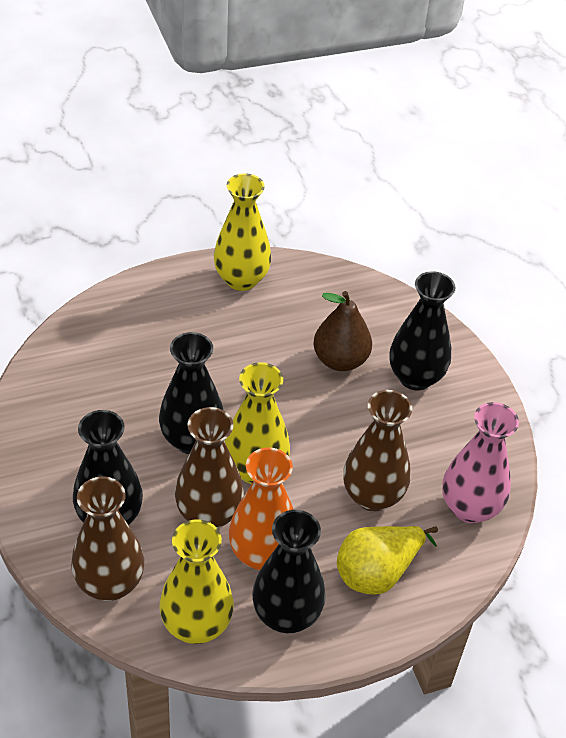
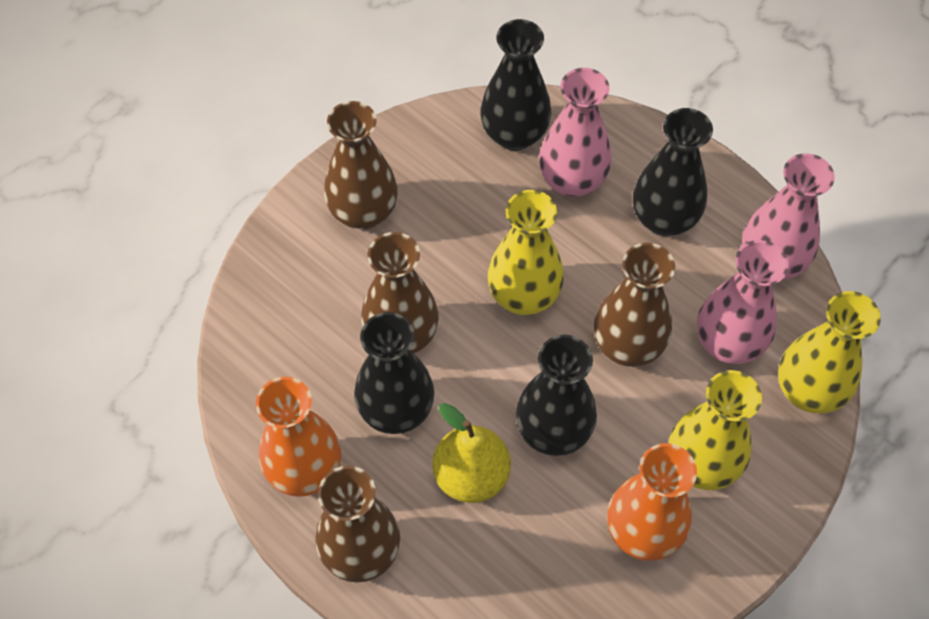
brown pear: [314,291,372,371] = 1 -> none = 0
brown vase: [71,477,144,601] [175,407,244,529] [343,390,412,512] = 3 -> [315,466,400,583] [324,101,398,230] [361,232,439,353] [594,243,675,367] = 4
orange vase: [229,447,294,570] = 1 -> [256,377,341,497] [607,443,697,561] = 2
pink vase: [442,402,519,523] = 1 -> [539,68,612,198] [697,240,788,364] [742,153,835,280] = 3

